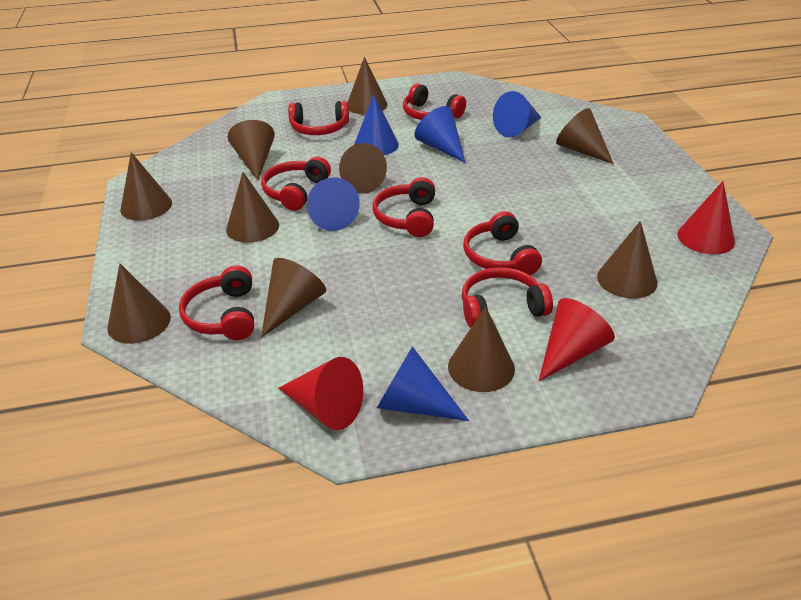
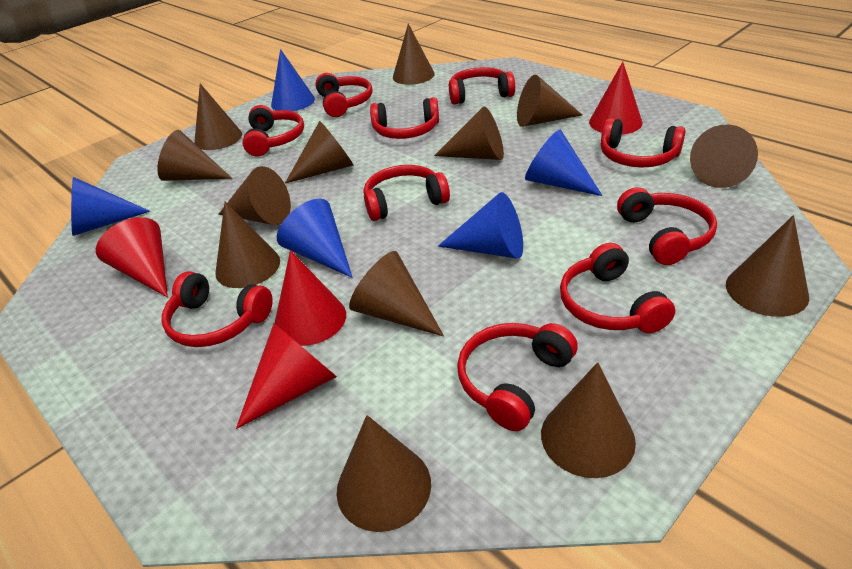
brown cone: [107,264,171,344] [120,152,172,220] [226,172,279,243] [228,120,275,180] [261,258,326,338] [339,143,387,193] [348,57,387,115] [448,307,515,392] [556,108,614,164] [597,221,657,299] = 10 -> [157,130,232,181] [194,83,242,150] [215,201,280,288] [218,166,291,225] [285,121,354,184] [337,415,431,532] [349,251,444,336] [393,24,435,85] [434,107,504,160] [517,75,582,127] [541,362,636,478] [690,125,758,188] [726,215,809,317] = 13
red cone: [278,357,363,430] [539,298,615,381] [677,181,735,254] = 3 -> [96,217,168,297] [236,323,337,429] [275,250,346,346] [589,62,642,135] = 4
red headphones: [179,265,254,340] [261,156,331,211] [288,101,349,135] [373,177,435,237] [403,83,466,120] [462,267,553,328] [463,211,542,275] = 7 -> [162,271,273,347] [243,105,304,156] [315,73,373,117] [364,165,450,221] [370,97,439,139] [449,67,515,105] [457,323,578,431] [560,243,675,333] [601,118,685,168] [617,187,717,265] = 10

